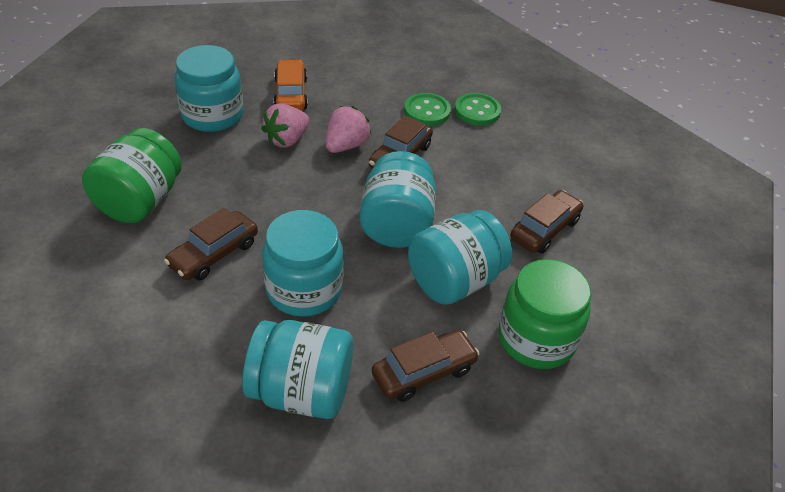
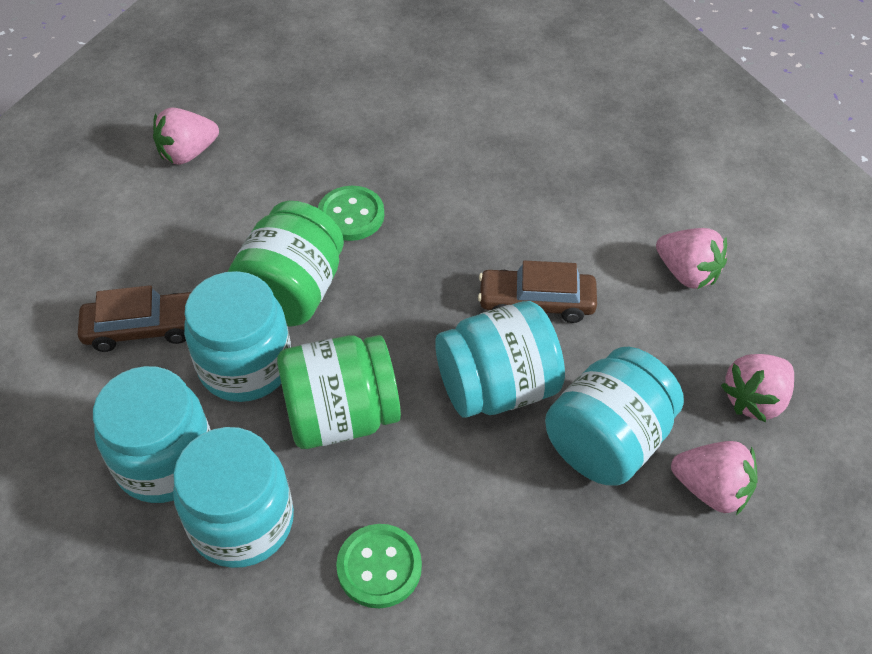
brown car: [164,208,258,281] [369,115,433,169] [372,330,480,402] [510,190,584,253] = 4 -> [78,285,191,352] [478,261,597,323] = 2
orange car: [273,60,308,111] = 1 -> none = 0
pink strawberry: [261,104,309,148] [326,106,371,153] = 2 -> [153,107,219,165] [656,228,727,289] [671,441,757,515] [721,354,794,422] = 4

